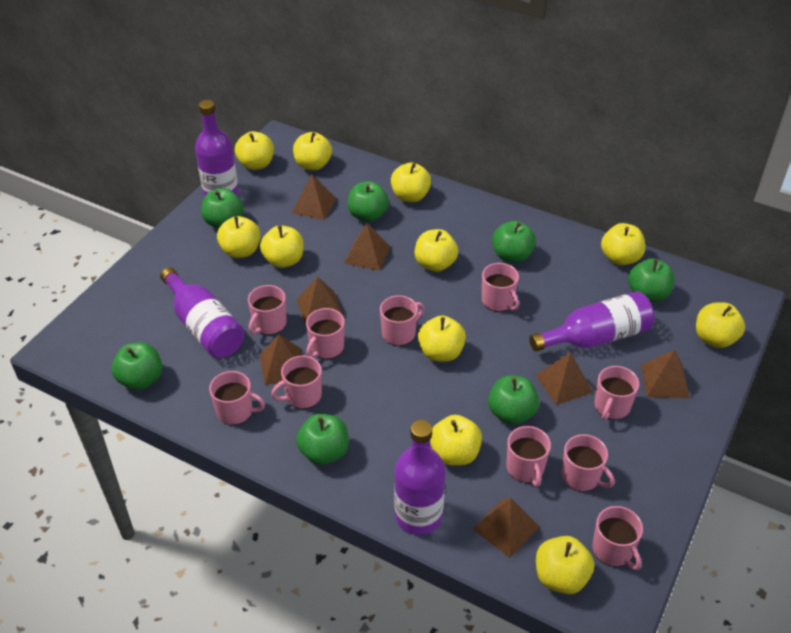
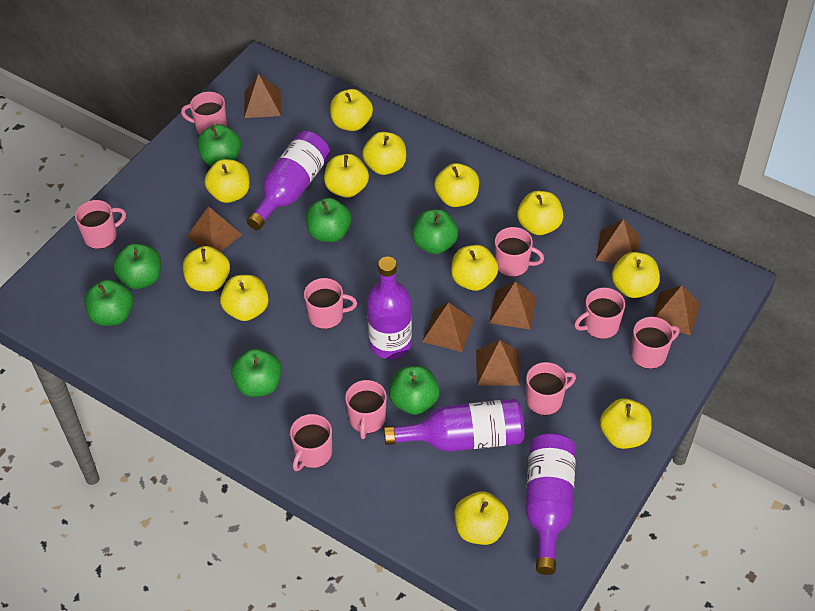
pink mug: [209,371,265,425] [248,285,287,335] [271,356,322,409] [306,308,345,359] [380,295,424,346] [482,263,519,312] [506,426,551,487] [561,434,615,491] [592,506,643,570] [595,366,639,420] = 10 -> [75,200,126,249] [181,92,227,135] [290,414,332,471] [304,278,357,329] [345,380,387,439] [495,227,544,277] [526,362,576,415] [574,287,625,339] [631,317,680,369] = 9
yellow apple: [217,216,261,258] [235,131,274,170] [260,225,304,268] [293,132,332,171] [391,162,431,202] [415,229,458,272] [418,315,466,362] [430,415,482,466] [536,536,594,594] [601,223,645,265] [696,302,745,348] = 11 -> [183,246,230,291] [204,159,250,203] [220,275,269,321] [324,154,369,198] [330,89,373,131] [362,132,406,175] [434,163,479,207] [451,245,499,291] [454,491,508,545] [517,191,564,235] [600,398,652,449] [612,252,660,298] = 12

